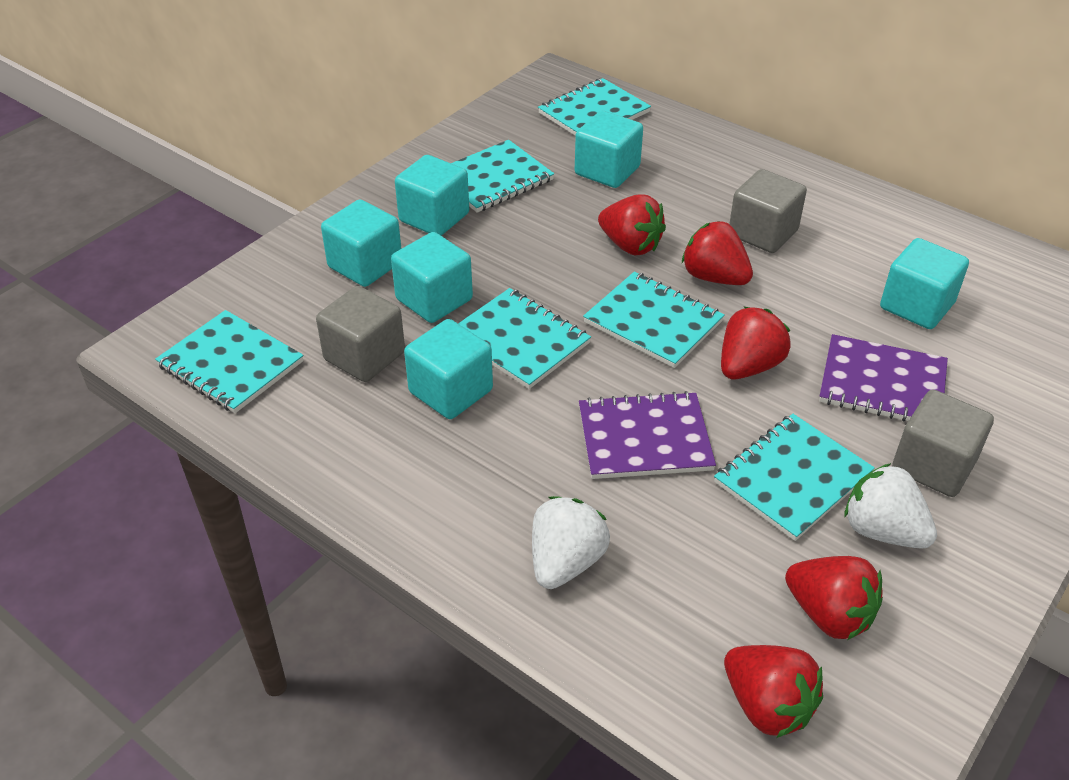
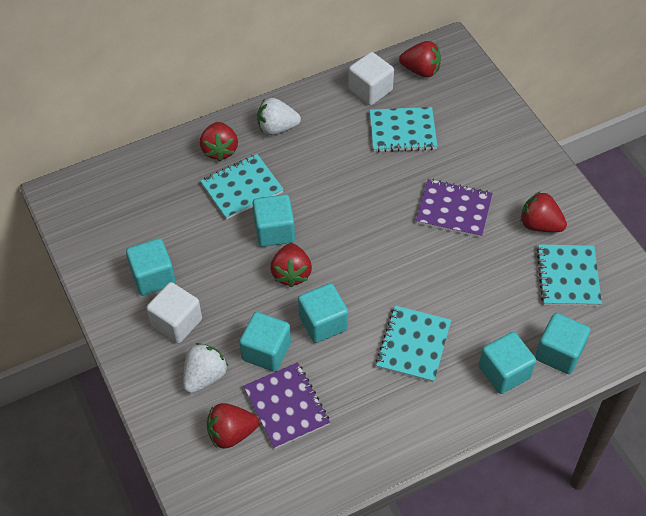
grey cube: [316,286,405,382] [729,169,807,253] [892,390,994,497] = 3 -> none = 0
turquoise notebook: [155,310,304,413] [451,140,554,213] [458,288,591,389] [538,78,651,136] [583,271,725,368] [714,414,875,541] = 6 -> [201,154,284,220] [369,107,438,152] [376,306,451,383] [536,244,602,306] = 4
white cube: none = 0 -> [146,282,202,344] [348,52,394,106] = 2

